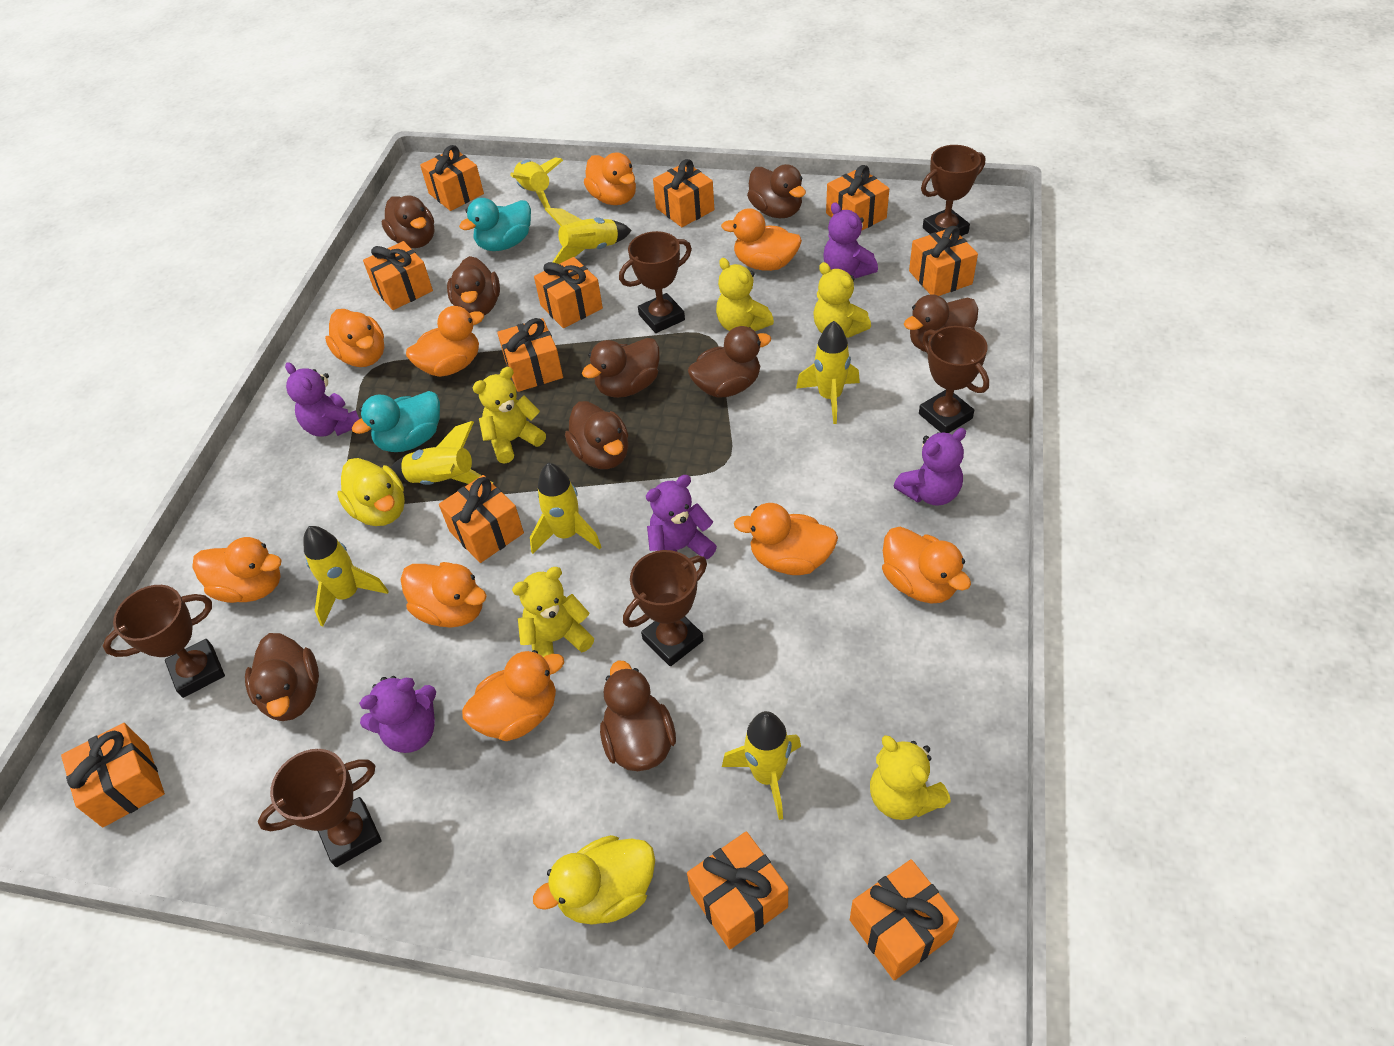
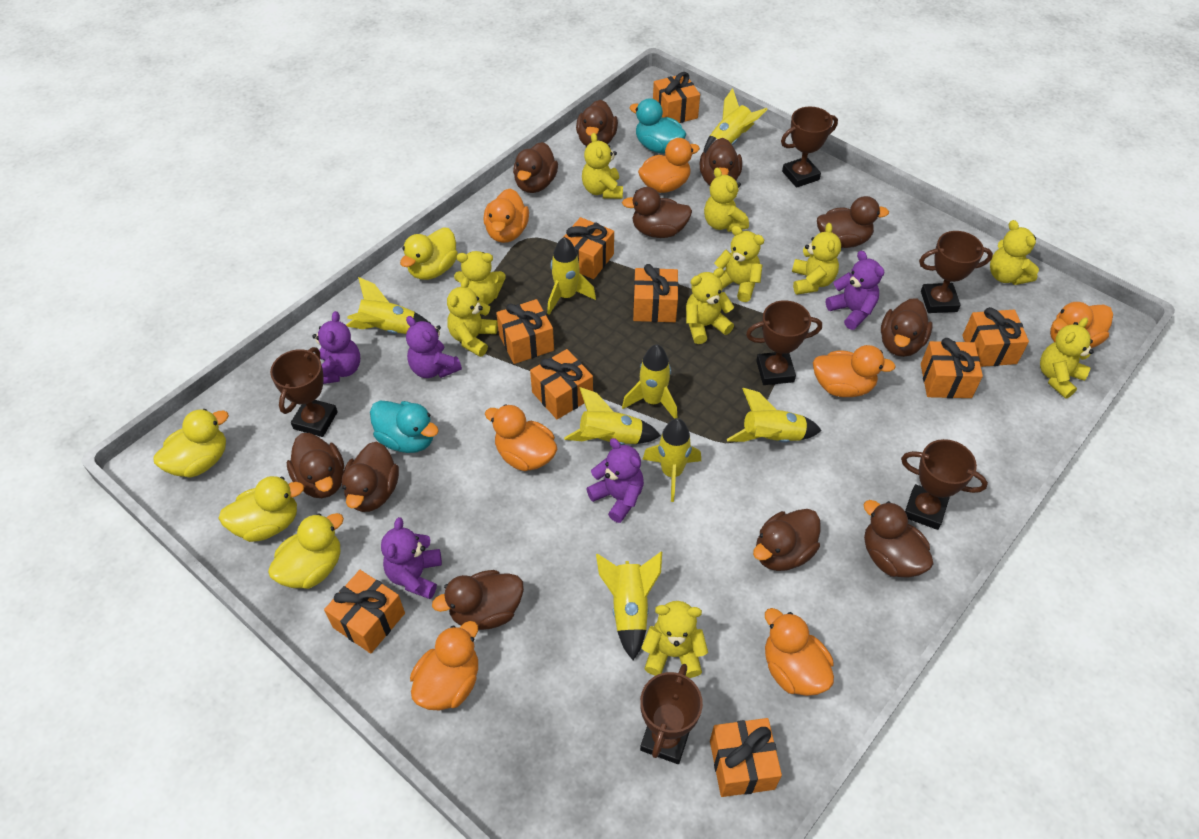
brown duck: [245,633,319,721] [381,195,435,248] [447,256,500,316] [565,401,629,469] [582,338,660,398] [600,661,676,771] [688,326,771,398] [747,164,806,218] [904,294,978,352] = 9 -> [287,433,344,498] [342,442,399,512] [432,570,524,630] [513,142,558,193] [576,100,618,146] [622,187,692,238] [700,138,742,186] [753,509,821,571] [817,196,889,248] [864,500,933,578] [881,298,933,357] = 11
orange duck: [192,537,282,603] [325,309,384,367] [400,562,487,628] [406,306,484,377] [462,650,564,741] [584,152,636,205] [721,208,802,271] [734,503,838,575] [882,527,971,603] = 9 -> [410,621,478,711] [484,188,529,243] [485,404,557,471] [638,138,700,193] [765,608,834,696] [813,345,896,397] [1050,302,1113,348] = 7
orange gift: [61,723,165,827] [363,241,433,310] [420,145,484,211] [439,475,524,563] [497,318,563,392] [534,257,603,328] [653,159,714,227] [687,831,788,949] [826,165,889,230] [850,859,959,980] [909,226,978,296] = 11 -> [324,570,405,653] [496,299,554,364] [530,349,593,419] [564,217,614,279] [633,264,679,322] [653,72,700,123] [710,718,782,797] [921,338,983,398] [962,307,1029,367] = 9
yellow duck: [337,458,405,526] [533,835,655,925] = 2 -> [153,409,229,478] [218,476,304,542] [268,513,344,589] [400,228,458,280] = 4
yellow rocket: [303,526,388,626] [391,421,493,485] [510,157,563,208] [530,463,601,554] [545,208,632,264] [722,711,801,820] [796,321,860,424] = 7 -> [346,277,428,334] [547,237,596,315] [564,387,661,445] [596,552,662,660] [622,344,677,419] [642,418,701,502] [703,88,768,153] [727,388,822,443] = 8
yellow teddy bear: [473,367,546,464] [512,567,594,657] [716,258,774,331] [813,262,871,338] [870,735,951,820] = 5 -> [447,278,498,357] [454,251,506,305] [582,133,623,199] [642,601,708,678] [686,268,734,344] [704,168,749,232] [714,226,764,302] [792,223,841,295] [990,220,1039,285] [1040,317,1094,399] = 10

